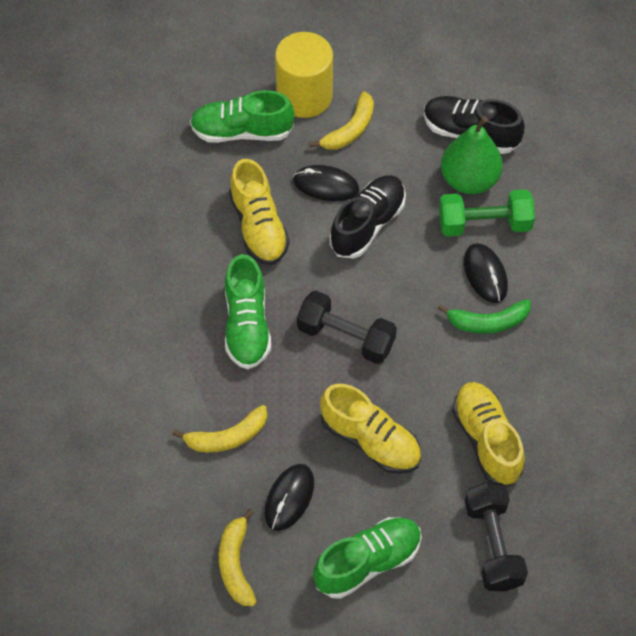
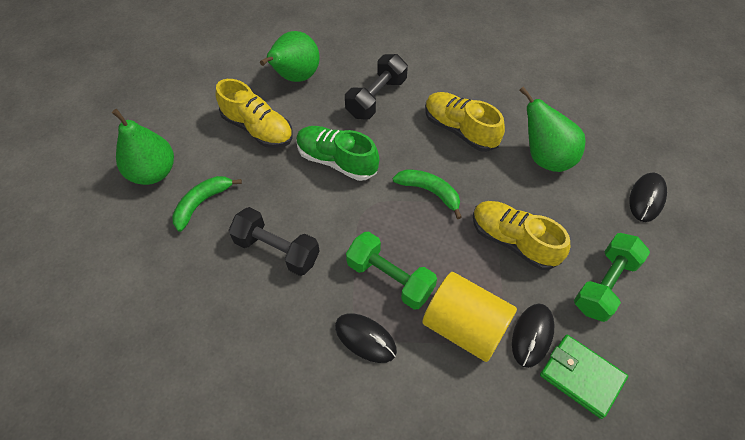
black shoe: [330,175,406,259] [424,96,525,154] = 2 -> none = 0
green banana: [438,299,531,334] = 1 -> [172,176,242,232] [393,170,462,219] = 2
green dumbbell: [439,189,535,236] = 1 -> [346,231,437,310] [574,233,650,322] = 2
green pear: [441,116,503,194] = 1 -> [112,109,174,185] [260,31,320,82] [519,86,585,172] = 3
green shoe: [190,90,294,143] [225,254,271,369] [313,517,422,599] = 3 -> [296,126,379,181] = 1
green wallet: none = 0 -> [540,335,628,419] = 1
yellow banana: [173,405,267,452] [219,508,257,606] [309,91,374,150] = 3 -> none = 0

